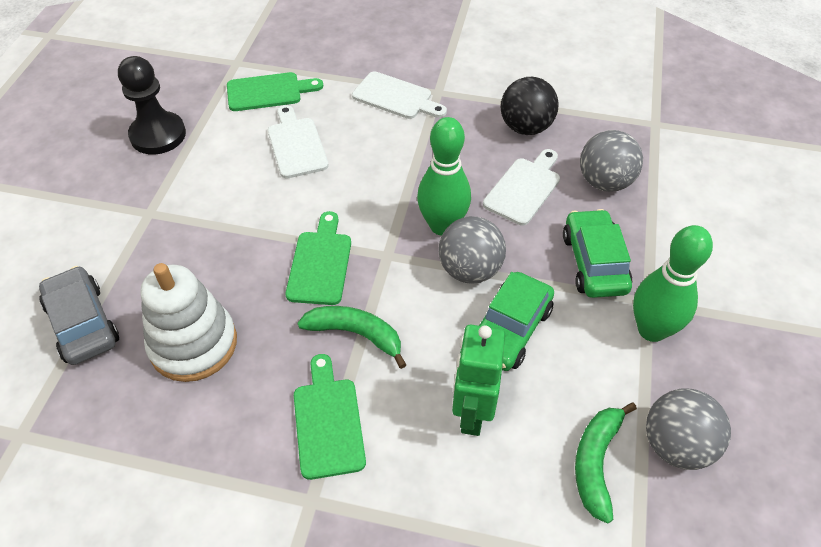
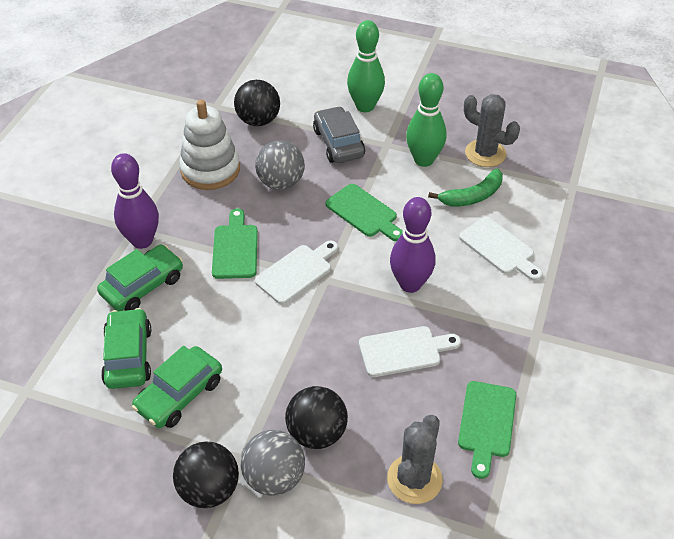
black ball: [501,77,559,135] = 1 -> [173,441,239,508] [234,80,280,126] [285,386,348,449] = 3
black pawn: [118,56,186,154] = 1 -> none = 0
green banana: [298,306,406,369] [575,402,637,524] = 2 -> [428,169,503,207] = 1
green car: [479,272,554,371] [563,209,632,298] = 2 -> [97,245,183,311] [101,308,151,389] [132,346,222,428] = 3
green robot: [452,324,505,436] = 1 -> none = 0
grey ball: [439,216,506,283] [580,130,643,192] [646,389,731,470] = 3 -> [240,430,305,496] [255,140,305,190] = 2
grey cactus: none = 0 -> [387,415,443,504] [464,94,520,167] = 2
purple bowling pin: none = 0 -> [111,153,159,249] [390,197,435,293] = 2

